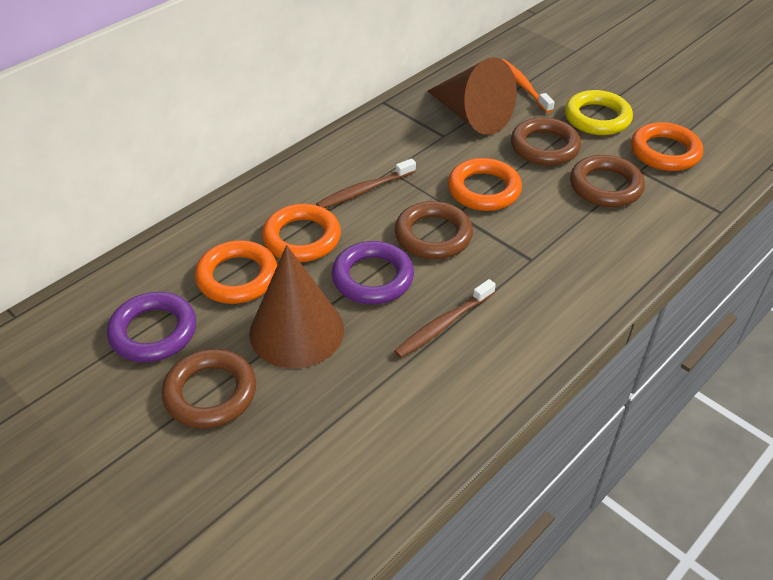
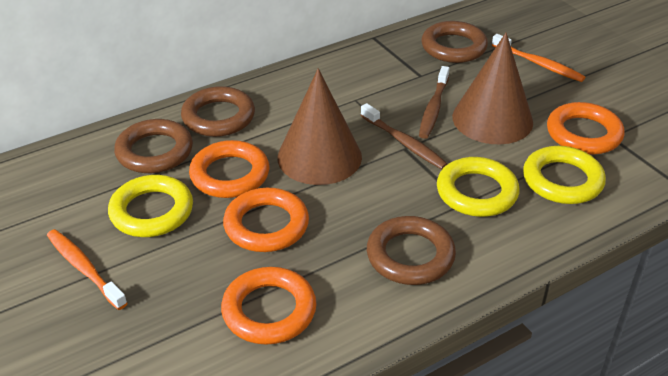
orange toothbrush: [501,59,555,113] = 1 -> [47,229,128,310] [492,34,586,82] = 2
purple ring: [107,292,196,363] [332,241,414,304] = 2 -> none = 0
yellow ring: [565,90,633,135] = 1 -> [108,175,193,237] [437,157,519,217] [523,146,606,204] = 3

